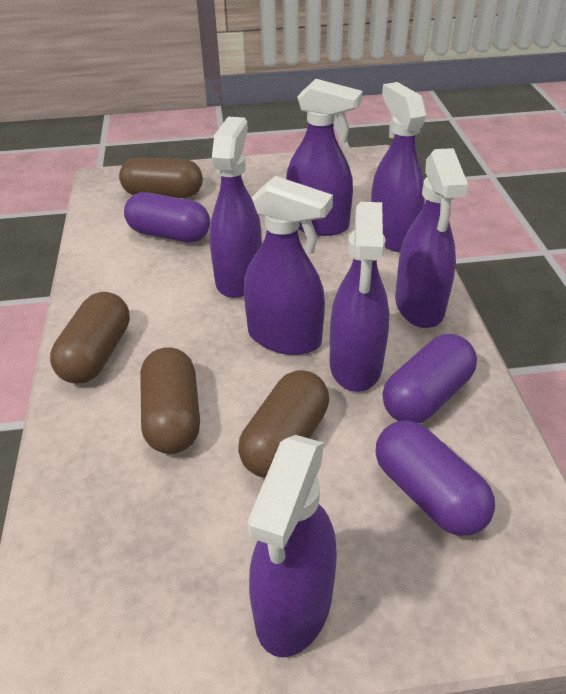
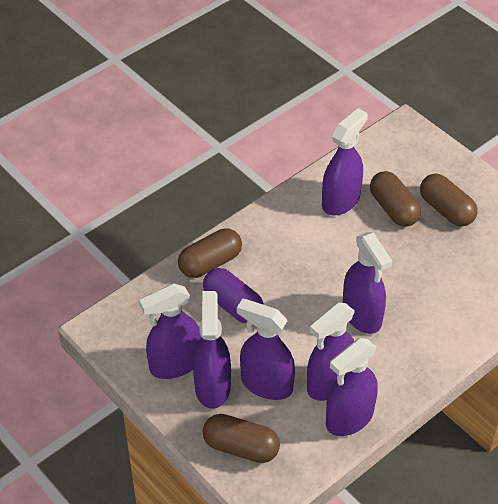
purple capsule: [124,192,210,243] [376,420,495,536] [383,334,477,423] = 3 -> [203,268,264,323] = 1

